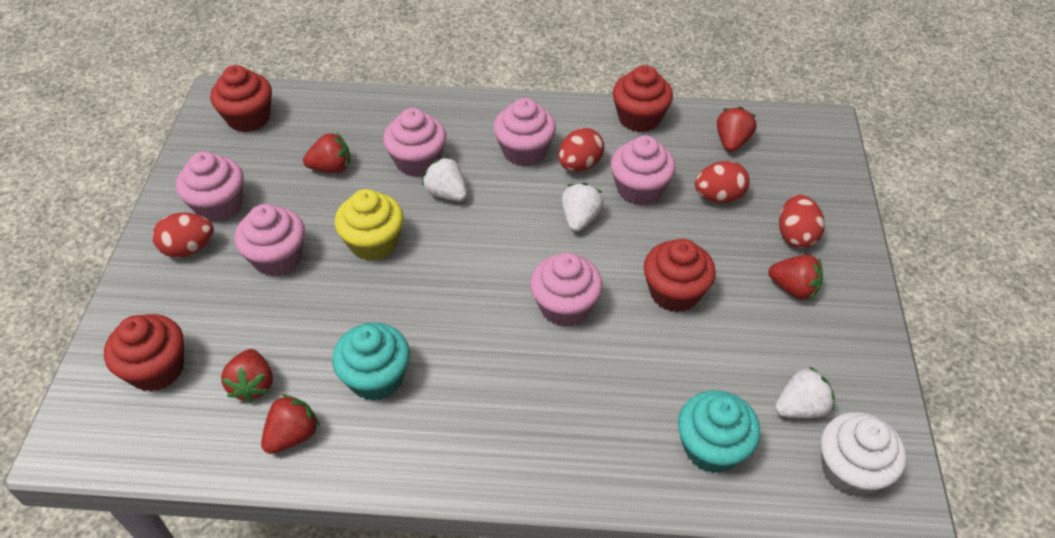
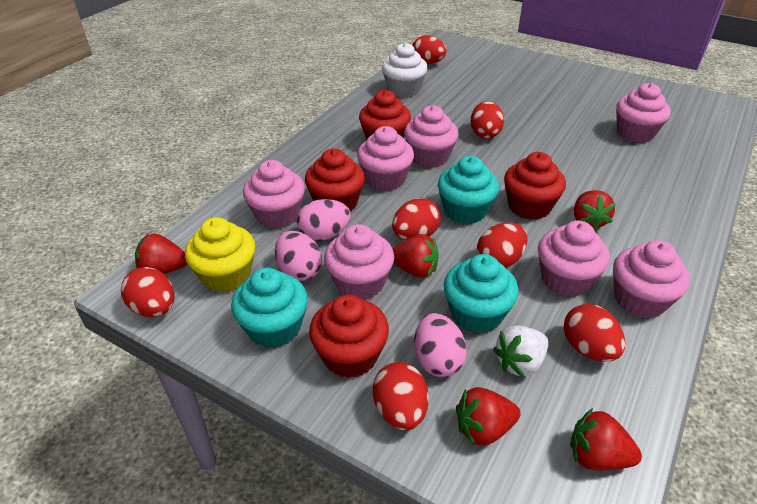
pink cupcake: [176,152,244,222] [234,204,305,277] [383,108,446,177] [494,98,556,167] [530,253,603,327] [611,136,676,206] = 6 -> [243,160,305,229] [324,224,394,300] [357,126,414,191] [404,105,459,168] [538,221,610,297] [613,240,690,318] [616,83,671,143] = 7
pink egg: none = 0 -> [275,231,322,281] [297,199,351,241] [414,313,467,377] = 3
red egg: [152,212,214,258] [558,128,604,172] [695,161,750,203] [779,195,825,248] = 4 -> [121,267,174,317] [373,362,429,431] [392,198,441,240] [412,35,446,64] [471,101,504,139] [477,222,528,268] [564,304,625,362] = 7
turquoise cupcake: [332,323,410,401] [678,390,761,473] = 2 -> [231,268,308,348] [438,156,499,224] [444,254,519,334] = 3
white strawberry: [422,156,467,201] [562,183,604,232] [775,366,835,418] = 3 -> [493,325,549,377] = 1

